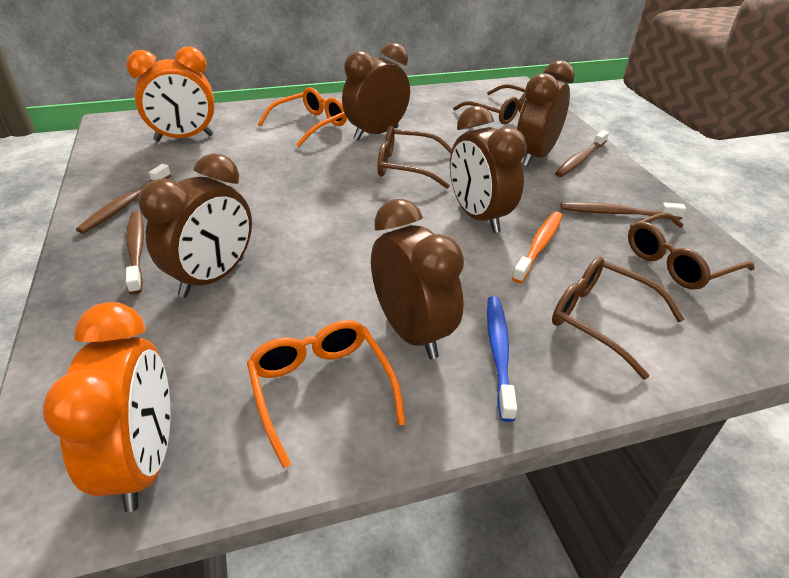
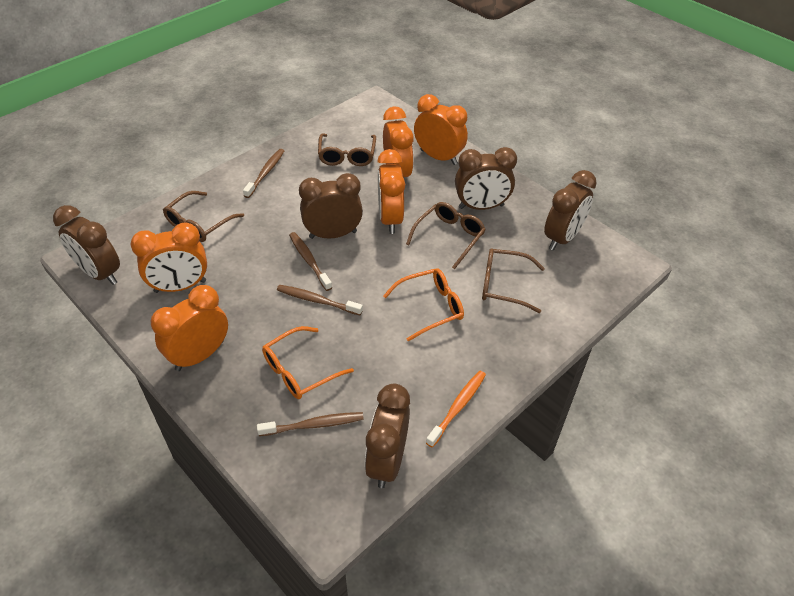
blue toothbrush: [487,296,517,422] = 1 -> none = 0
orange clock: [42,302,170,512] [126,47,215,142] = 2 -> [131,222,207,293] [151,285,228,371] [378,149,405,234] [383,106,414,178] [414,94,468,165] = 5

